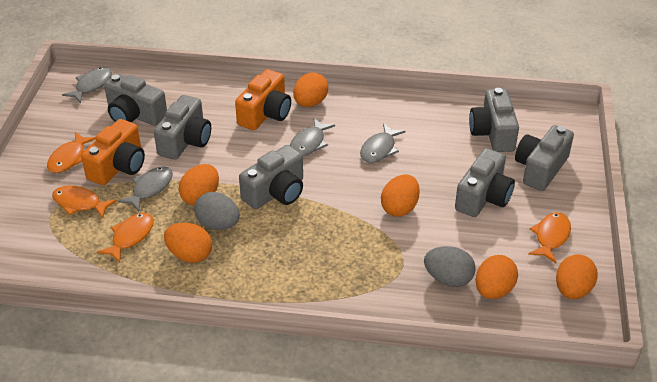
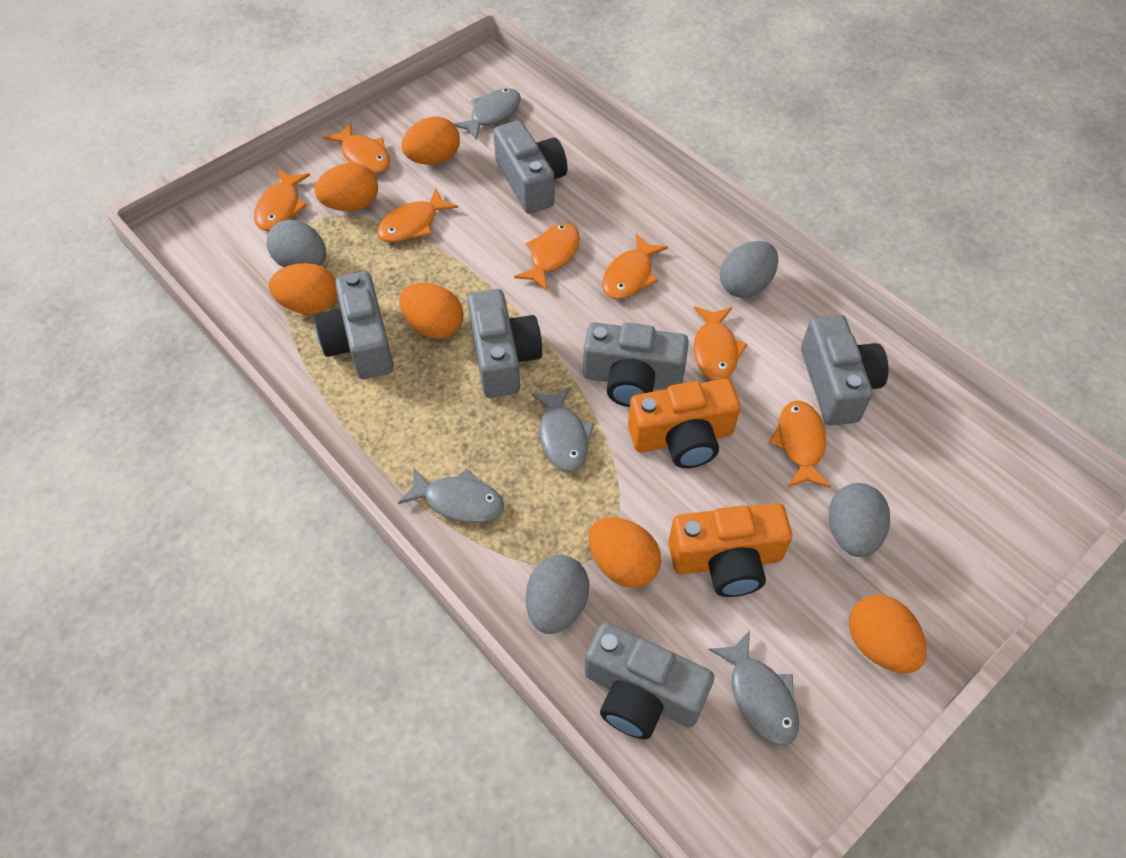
grey egg: [194,192,240,230] [424,246,476,287] = 2 -> [266,220,326,267] [526,555,589,634] [720,241,778,298] [829,483,890,557] = 4
orange fish: [47,132,96,173] [52,186,117,218] [97,213,154,263] [528,212,571,263] = 4 -> [254,169,310,231] [323,122,390,174] [377,189,458,242] [514,223,580,291] [602,234,668,299] [694,306,747,380] [769,401,831,488] = 7

